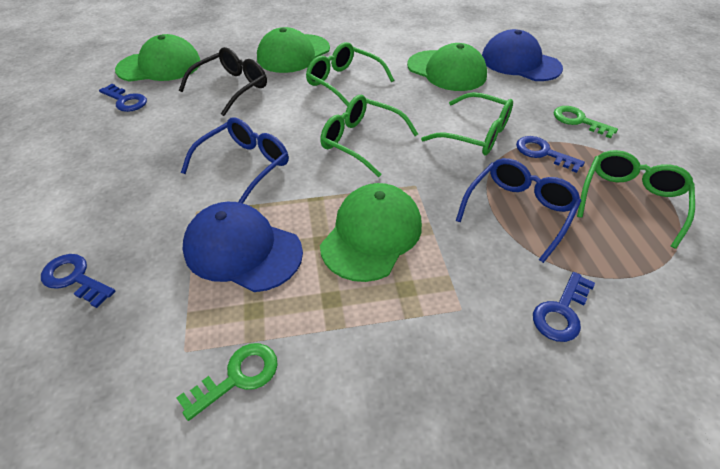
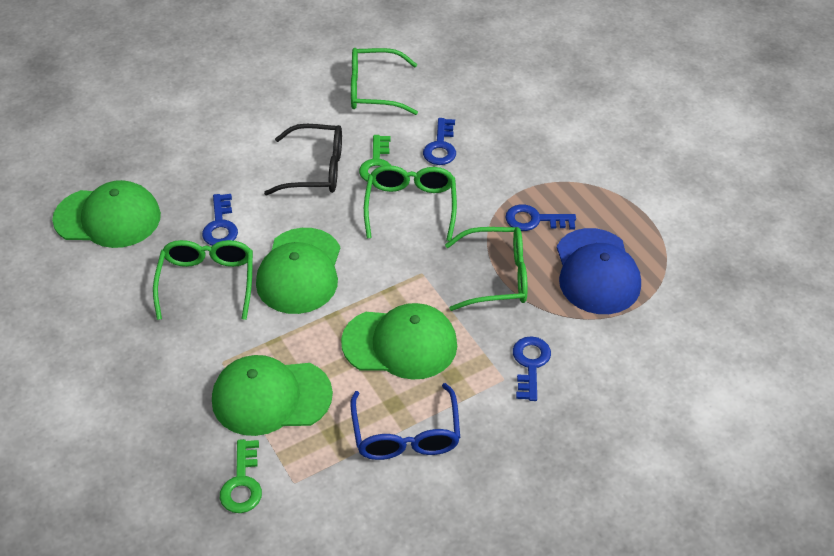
blue cap: [183,202,303,292] [482,29,563,81] = 2 -> [557,228,641,314] = 1
blue glasses: [181,117,289,204] [456,158,581,263] = 2 -> [350,383,460,460] = 1

